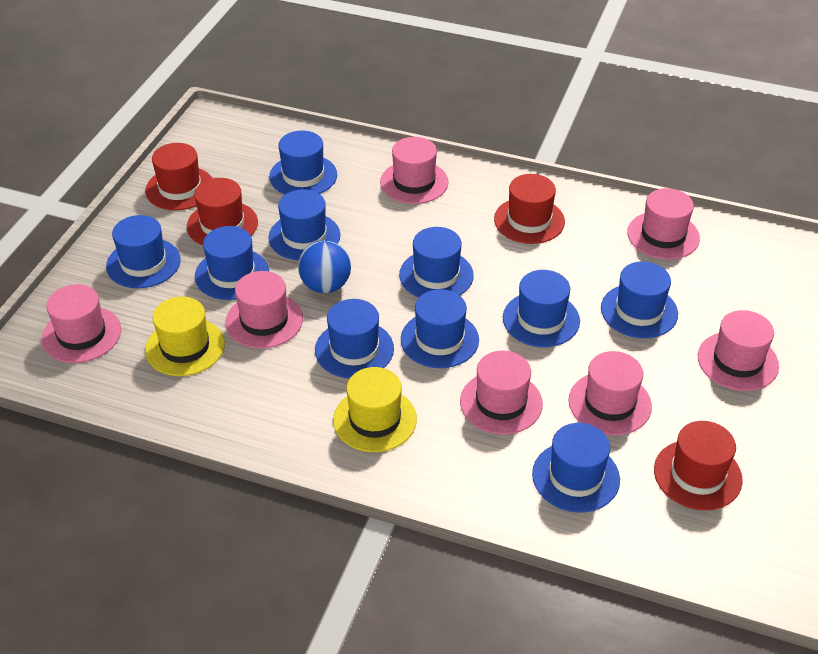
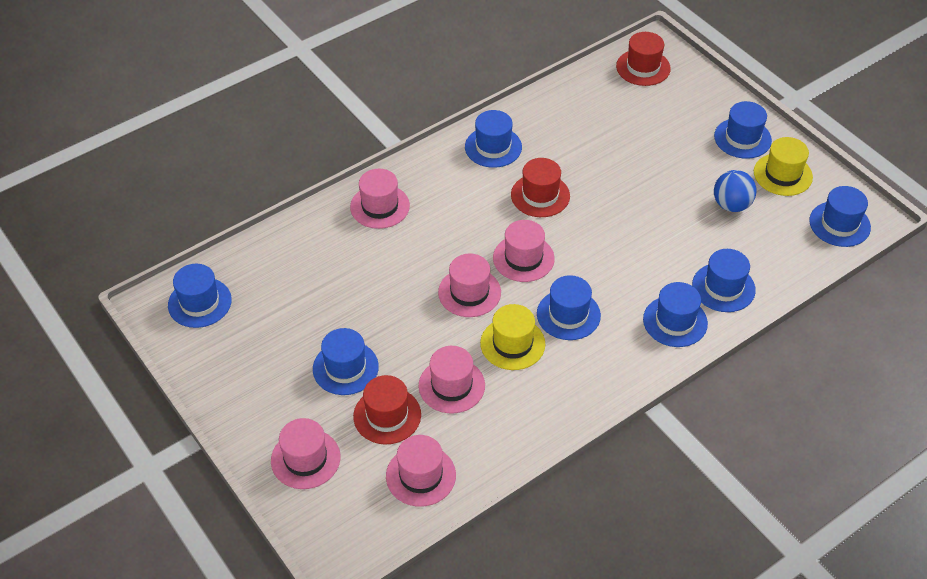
blue hat: [106,215,181,288] [195,226,269,300] [268,189,340,260] [269,131,337,194] [315,299,394,378] [399,227,474,298] [401,289,479,368] [503,270,580,347] [532,423,620,513] [601,262,678,338] = 10 -> [168,264,232,328] [313,328,379,395] [465,110,522,168] [537,275,601,340] [643,282,708,347] [692,249,756,312] [714,101,772,159] [809,186,871,247] = 8
pink hat: [42,284,121,363] [225,271,303,348] [380,137,449,204] [460,351,543,435] [569,351,652,435] [627,188,700,260] [698,310,779,391] = 7 -> [271,418,340,489] [350,169,410,229] [386,435,456,507] [419,346,485,413] [438,253,501,317] [493,220,555,282] = 6
red hat: [145,143,213,210] [187,178,258,245] [494,174,565,244] [654,421,743,510] = 4 -> [353,375,421,445] [511,158,570,217] [616,32,671,86] = 3

